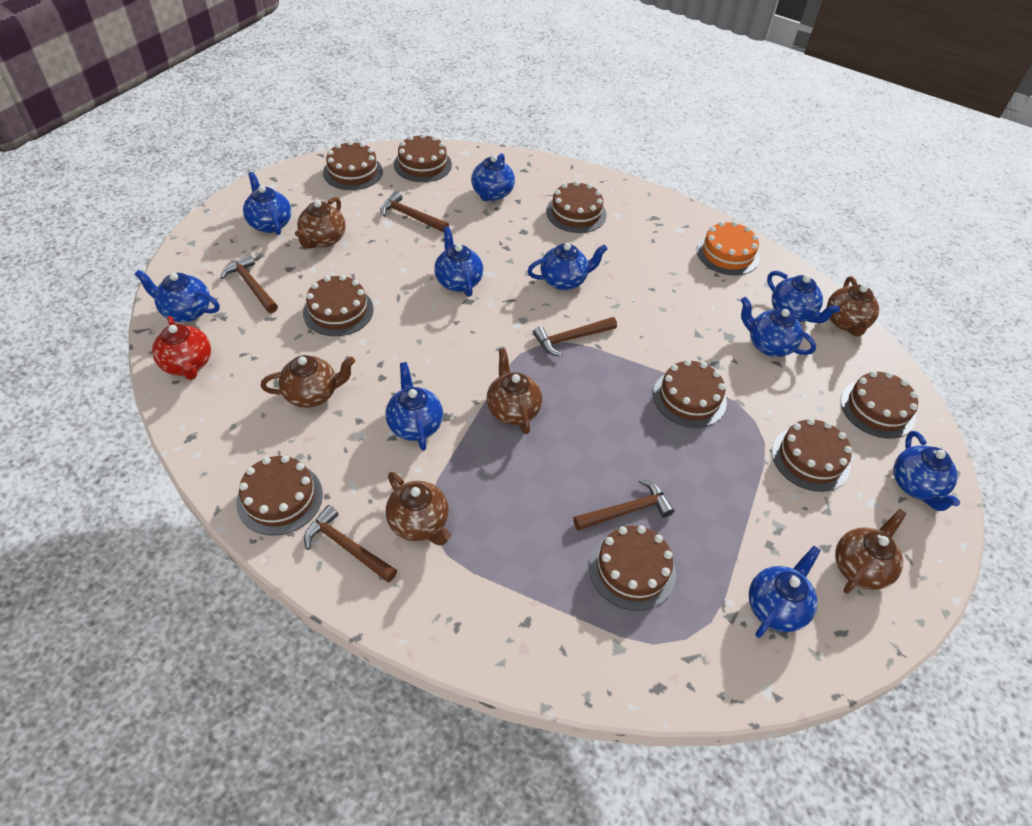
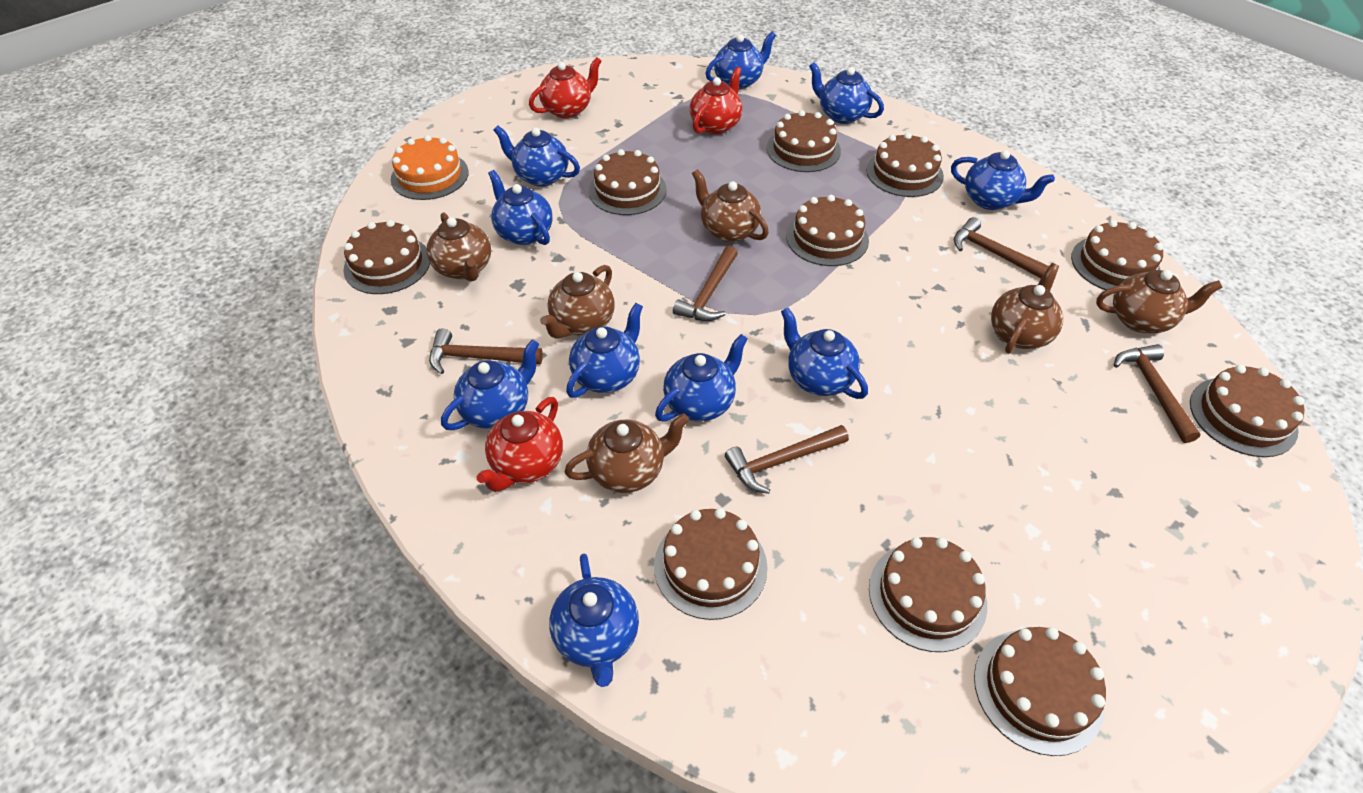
brown cake: [236,455,323,535] [303,275,374,336] [323,141,383,190] [394,133,452,182] [546,181,606,233] [589,525,676,611] [653,359,727,428] [772,418,852,492] [840,371,918,439] = 9 -> [343,220,430,294] [589,149,667,215] [654,508,768,620] [767,110,841,172] [786,195,869,266] [866,132,944,197] [869,537,987,652] [974,627,1106,756] [1071,220,1164,290] [1190,365,1305,457] = 10
red teapot: [152,316,211,380] = 1 -> [477,397,563,492] [529,57,601,119] [690,67,742,134] = 3

